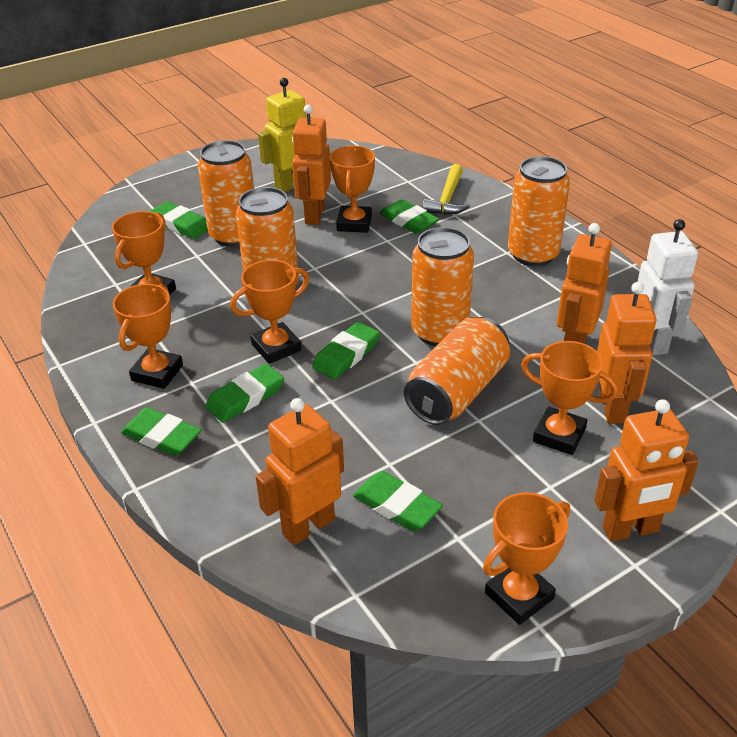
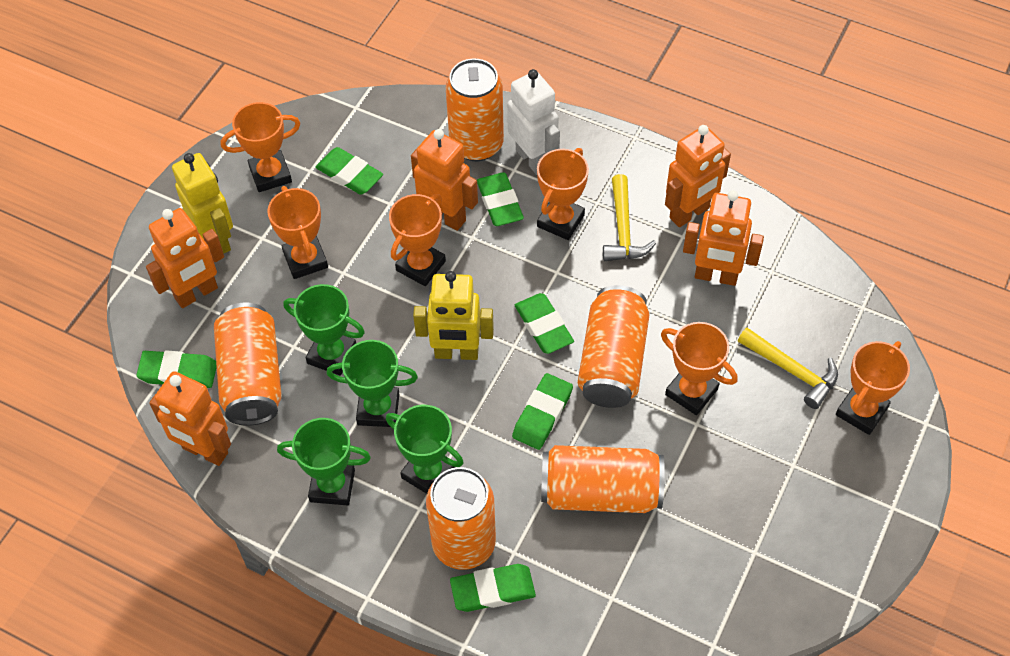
green trophy: none = 0 -> [277,418,371,505] [283,284,365,376] [326,340,418,427] [386,405,464,494] = 4
yellow hammer: [422,164,470,215] = 1 -> [603,174,656,261] [738,328,838,409] = 2
yellow robot: [258,78,312,192] = 1 -> [172,153,233,254] [413,271,494,360] = 2

